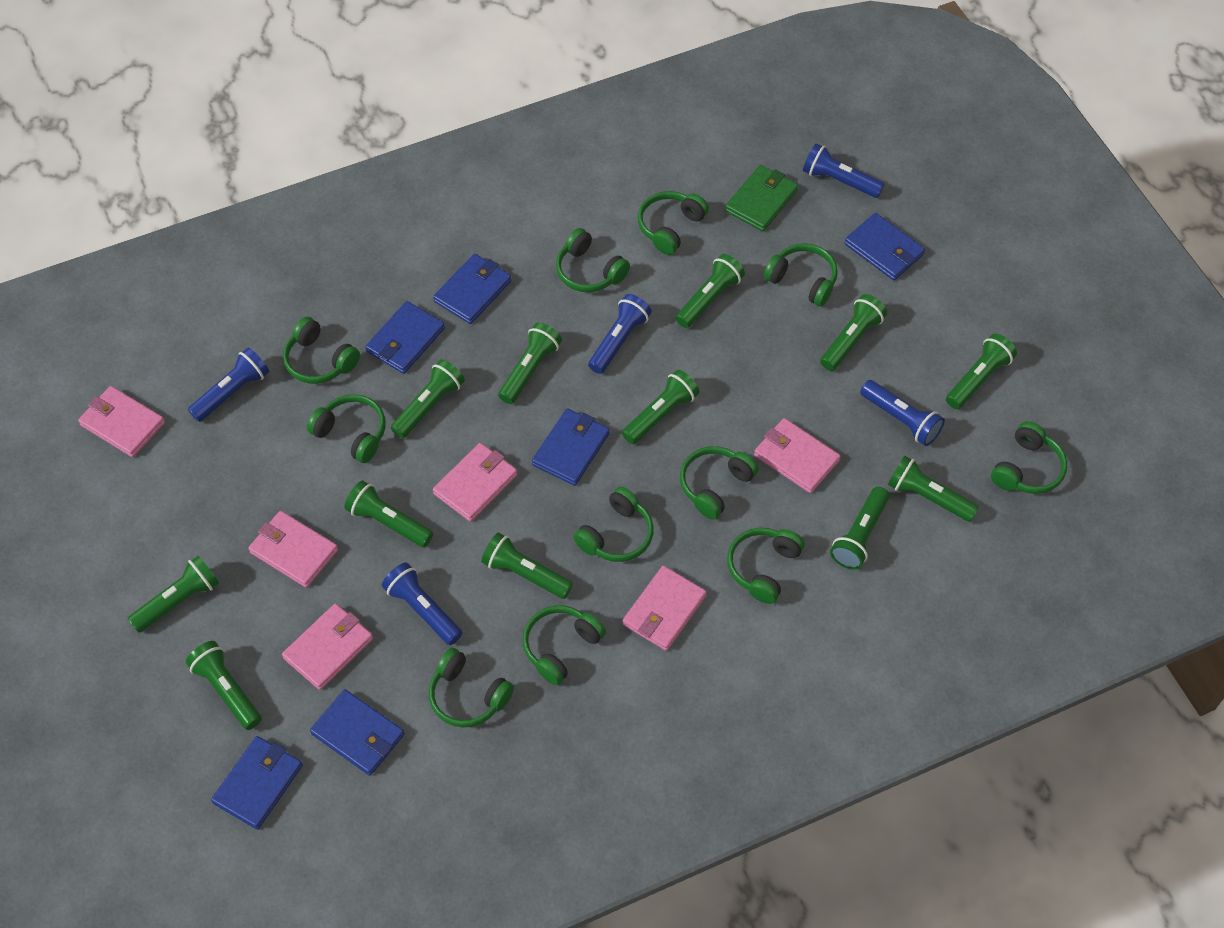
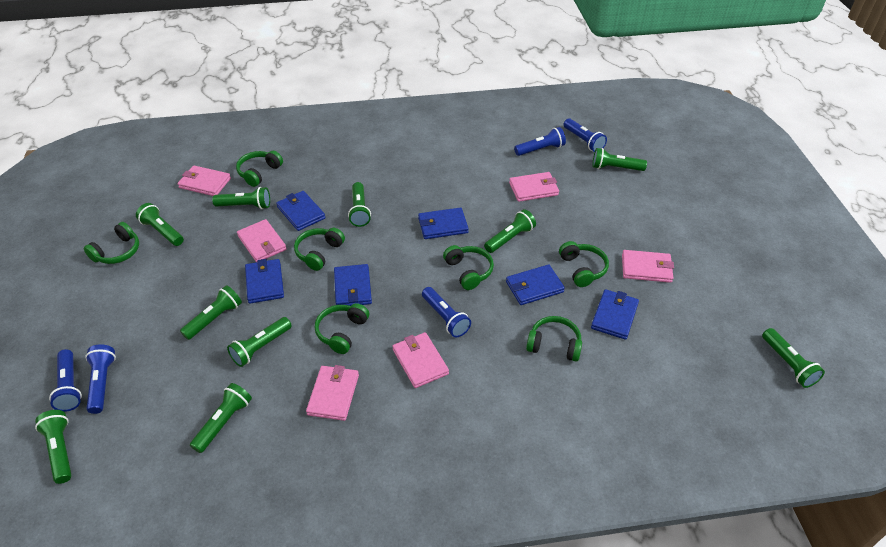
green flashlight: [128,556,219,633] [186,641,262,730] [344,481,433,547] [391,359,465,438] [481,532,573,599] [498,323,562,404] [622,370,699,444] [676,254,745,328] [820,294,887,371] [830,487,890,570] [888,456,979,522] [946,334,1017,409] = 12 -> [35,410,72,484] [136,203,184,246] [180,285,242,340] [190,383,252,453] [212,187,270,209] [227,317,292,367] [348,182,371,227] [484,209,536,253] [592,148,647,171] [762,328,825,388] = 10
green headphones: [283,317,360,384] [307,394,386,463] [429,648,514,728] [523,605,606,685] [556,228,630,292] [573,487,654,562] [638,191,709,255] [680,446,758,520] [727,528,804,604] [764,243,838,307] [991,421,1067,494] = 11 -> [84,222,139,264] [236,151,283,187] [294,228,345,271] [315,303,369,354] [443,245,494,290] [526,316,582,361] [559,241,609,287] = 7
green wallet: [725,165,798,231] = 1 -> none = 0

